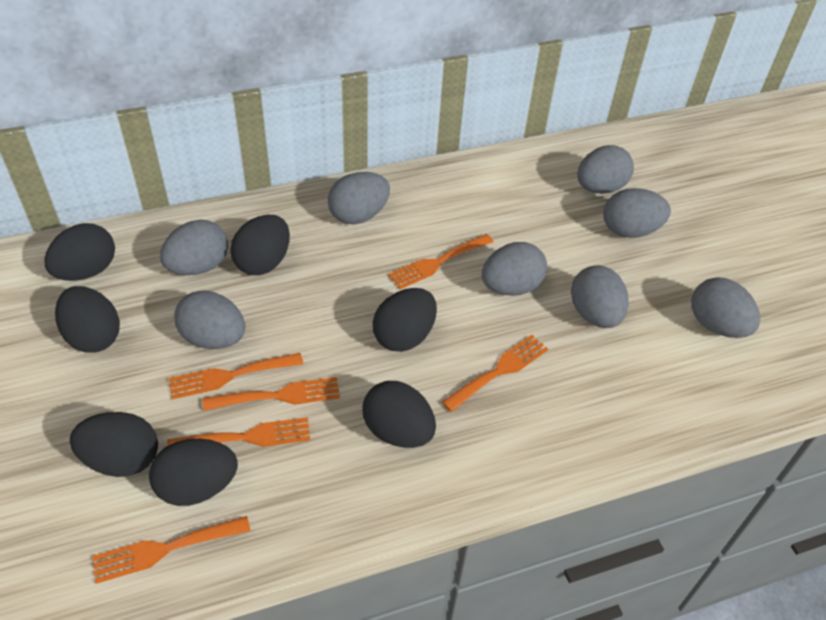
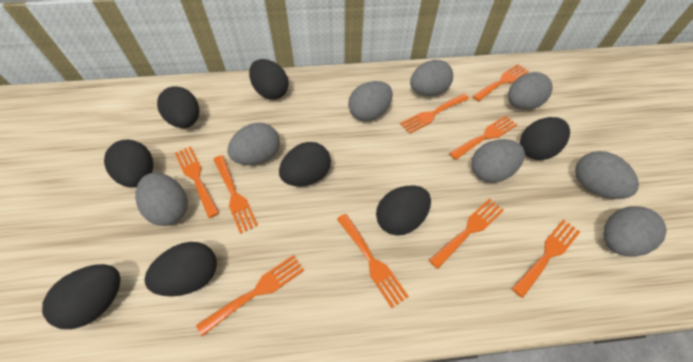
black egg: [44,223,115,281] [55,286,120,353] [70,412,158,477] [149,439,238,506] [230,215,290,275] [362,381,436,448] [373,288,437,352] = 7 -> [42,264,120,329] [104,140,153,187] [144,242,217,297] [157,87,199,128] [249,59,289,100] [279,142,331,186] [376,185,431,236] [520,117,570,160] = 8
orange fork: [92,516,251,584] [167,417,310,447] [169,353,303,399] [203,377,340,411] [388,234,494,290] [442,335,548,412] = 6 -> [175,146,219,218] [196,255,304,336] [213,155,258,234] [337,214,409,308] [400,94,469,134] [429,198,504,269] [449,116,517,160] [472,64,529,101] [512,219,580,298] = 9

